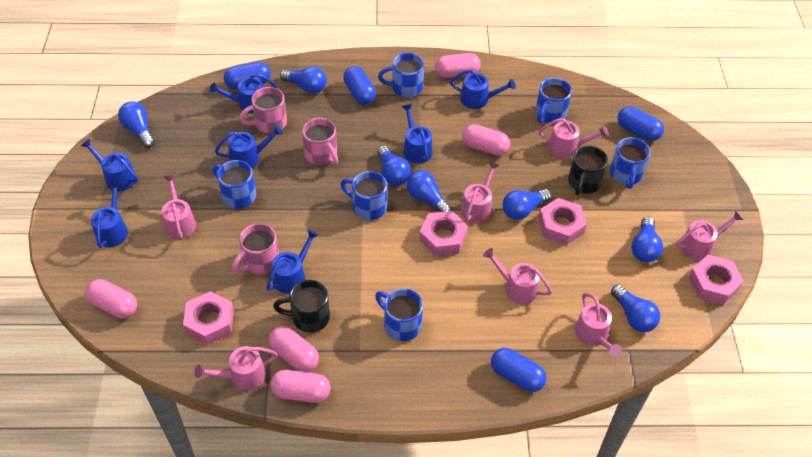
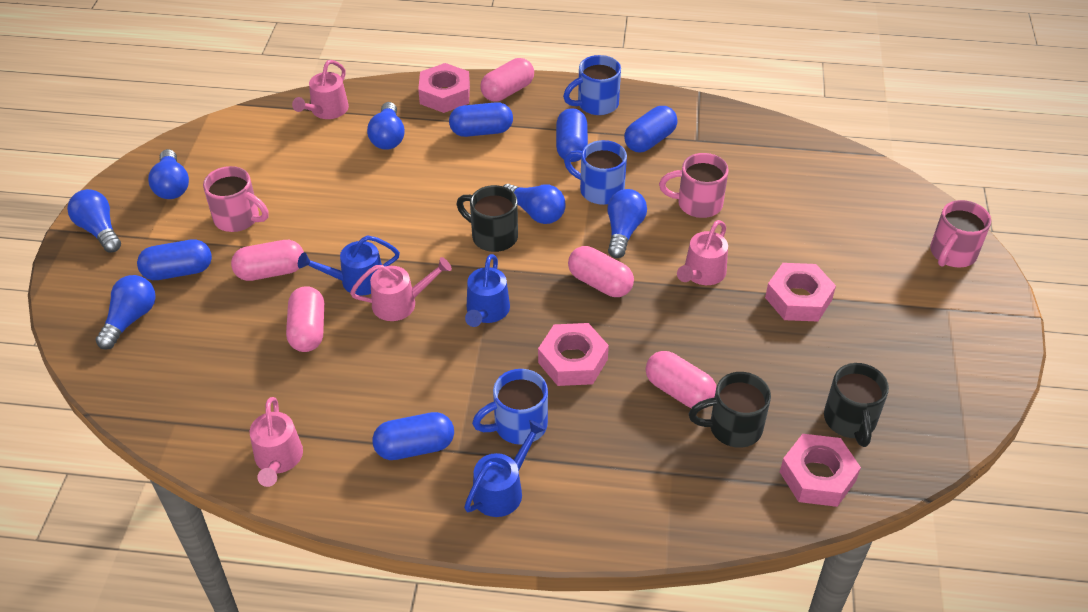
black mug: [273,280,330,333] [568,146,608,195] = 2 -> [457,185,518,252] [688,372,771,448] [824,363,889,447] = 3
blue capsule: [224,62,271,89] [343,66,376,105] [491,348,547,392] [618,107,664,141] = 4 -> [137,240,212,280] [372,412,454,460] [449,102,513,137] [556,108,588,162] [624,106,677,152] = 5
blue light bulb: [118,101,155,148] [280,66,327,94] [377,145,411,186] [407,170,453,212] [503,189,551,220] [611,284,660,332] [631,217,663,262] = 7 -> [67,189,121,253] [96,275,156,350] [148,149,189,199] [367,102,405,150] [503,184,566,224] [607,189,647,258] = 6
blue mug: [212,160,256,209] [341,171,387,220] [375,288,423,341] [378,53,424,98] [535,78,572,123] [610,137,651,189] = 6 -> [472,369,548,445] [563,55,621,115] [564,140,627,205] = 3
blue watering can: [81,138,138,191] [91,182,128,248] [210,73,277,113] [215,125,283,168] [266,230,319,293] [402,104,433,164] [450,69,516,109] = 7 -> [298,235,400,295] [464,420,546,517] [465,254,510,327] = 3
pink watering can: [161,175,196,239] [194,346,277,390] [461,161,499,223] [483,248,552,304] [538,118,609,158] [575,293,622,357] [676,211,743,260] = 7 -> [250,397,303,487] [292,60,349,119] [350,257,452,321] [677,220,728,285] = 4

